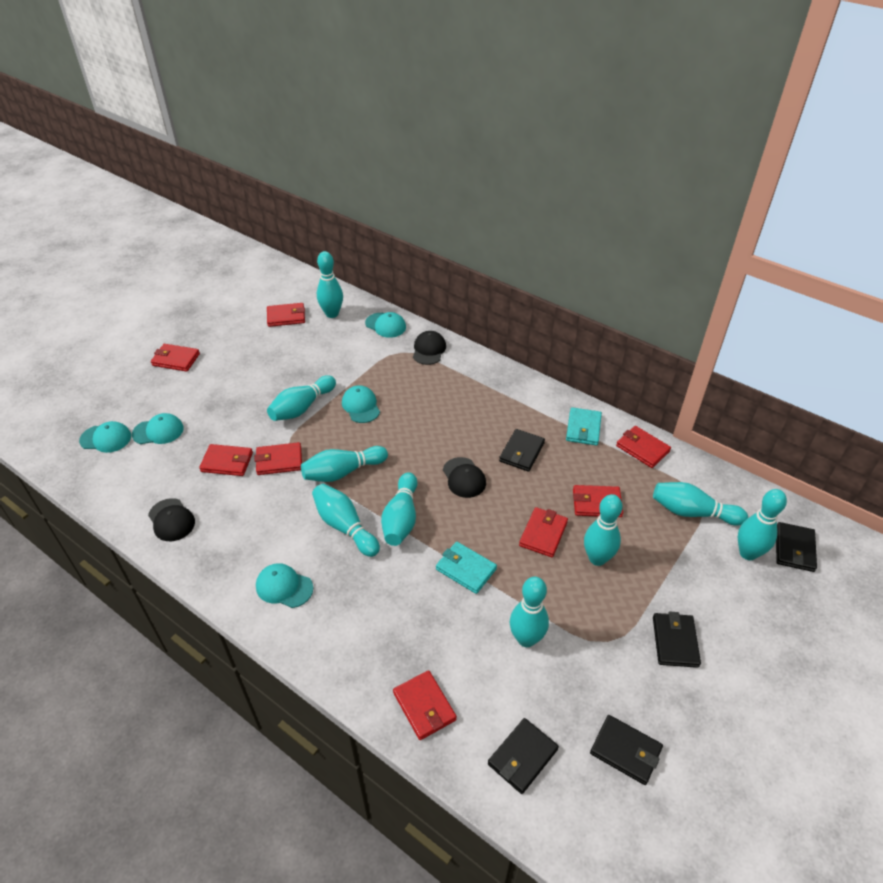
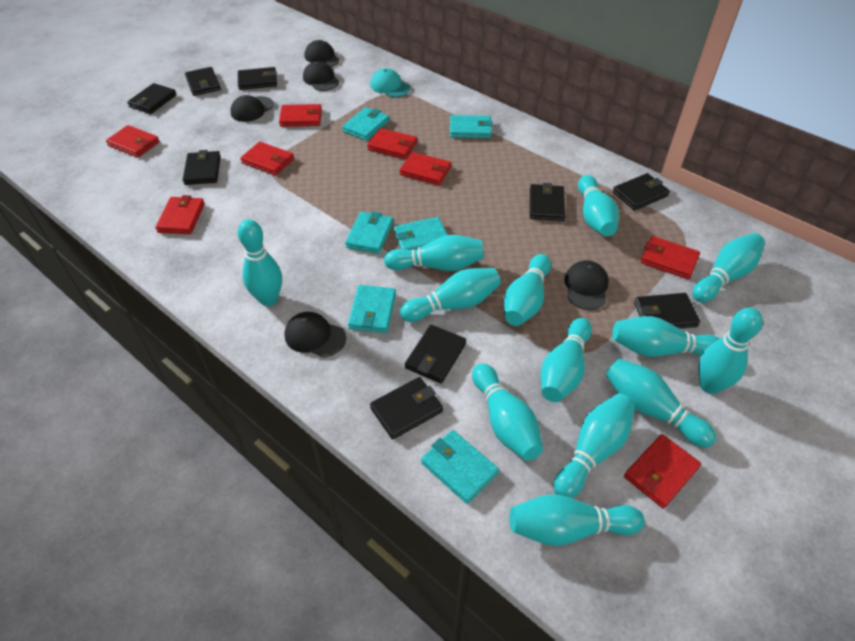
black cap: [148,498,195,541] [413,331,446,365] [443,457,486,498] = 3 -> [230,95,274,122] [284,312,346,358] [303,61,340,91] [305,40,340,67] [564,260,609,310] = 5
black wallet: [488,718,559,794] [499,429,545,472] [590,715,663,785] [653,611,701,668] [776,522,817,572] = 5 -> [127,83,177,114] [182,150,221,185] [185,67,221,96] [238,67,277,90] [370,377,443,439] [405,325,466,383] [530,183,565,221] [613,173,670,211] [634,293,700,329] = 9
turquoise bowling pin: [267,375,336,421] [301,446,388,482] [312,484,380,557] [317,251,343,318] [381,472,417,546] [510,577,549,647] [584,494,623,566] [653,482,748,526] [738,489,787,560] = 9 -> [238,219,282,306] [384,235,484,271] [400,268,501,322] [472,363,543,461] [504,254,551,326] [510,494,645,546] [541,318,592,402] [554,393,635,498] [578,175,619,236] [606,358,716,448] [612,316,720,357] [693,233,765,302] [698,308,763,394] = 13
turquoise cap: [79,421,131,453] [132,413,184,444] [256,563,313,608] [342,385,380,423] [365,312,406,338] = 5 -> [370,68,410,97] = 1
turquoise wallet: [436,542,497,594] [566,407,602,446] = 2 -> [342,107,389,141] [345,211,393,254] [348,285,396,333] [394,217,447,250] [421,430,499,504] [450,115,493,138] = 6

